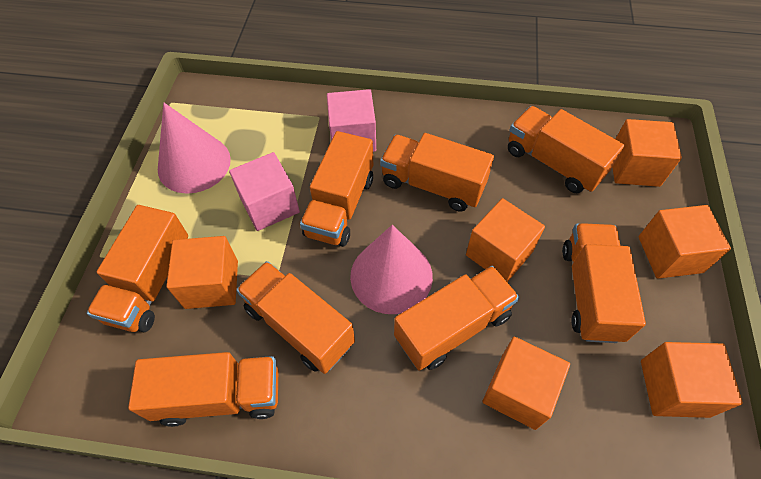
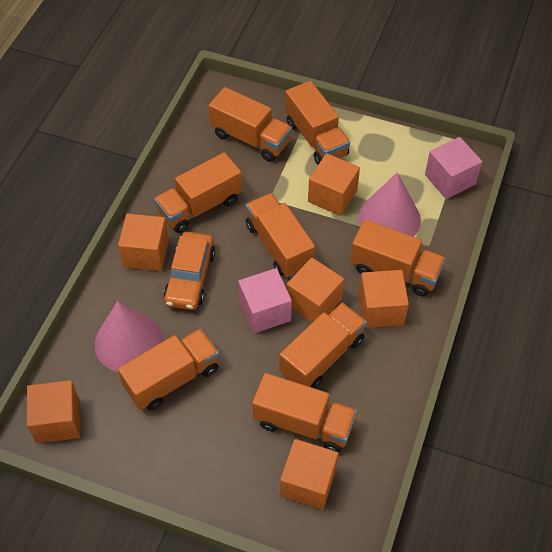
orange car: none = 0 -> [164,232,215,310] = 1

